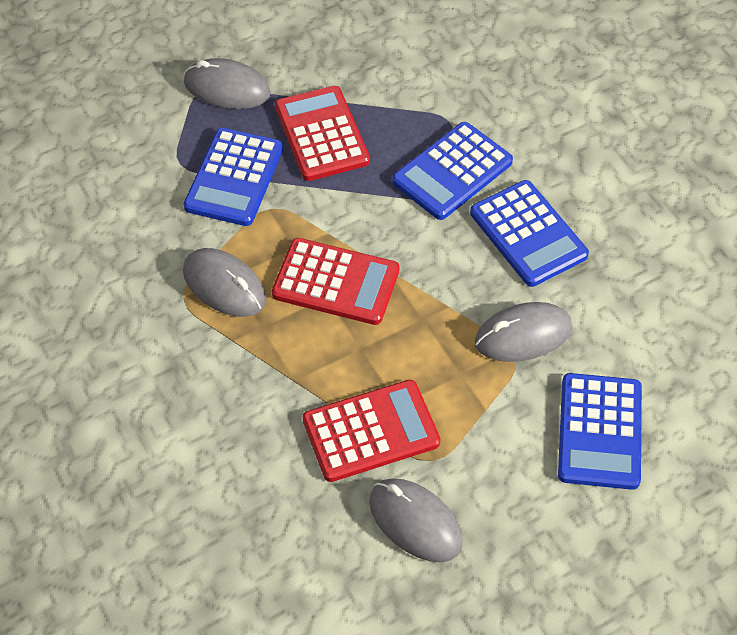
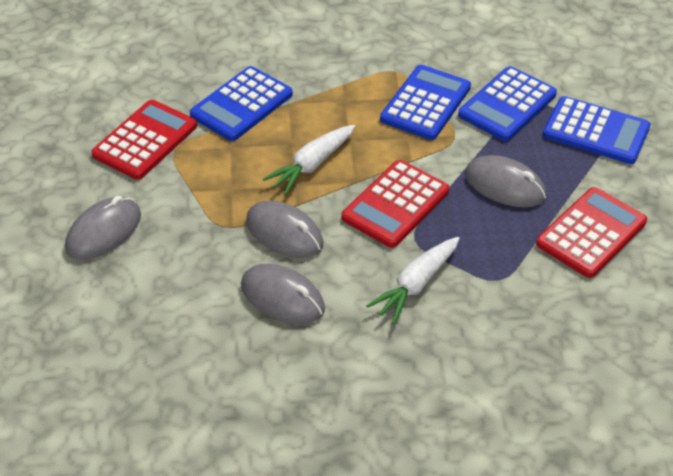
white carrot: none = 0 -> [263,125,355,195] [366,237,460,324] = 2

